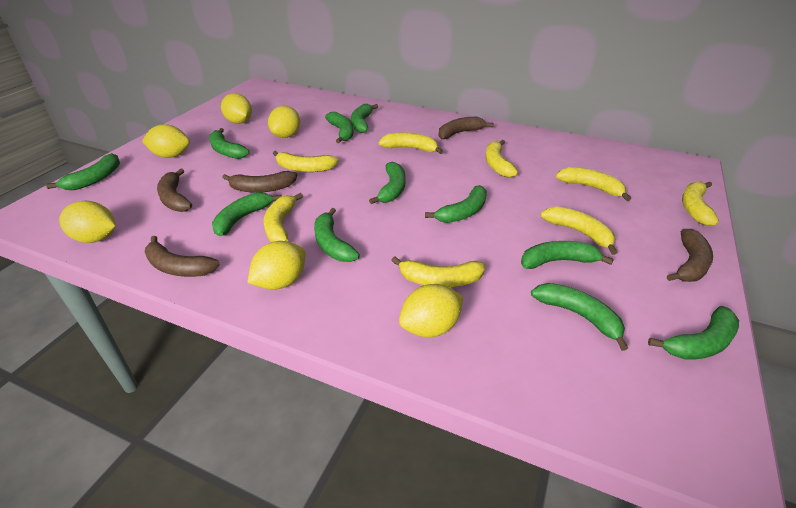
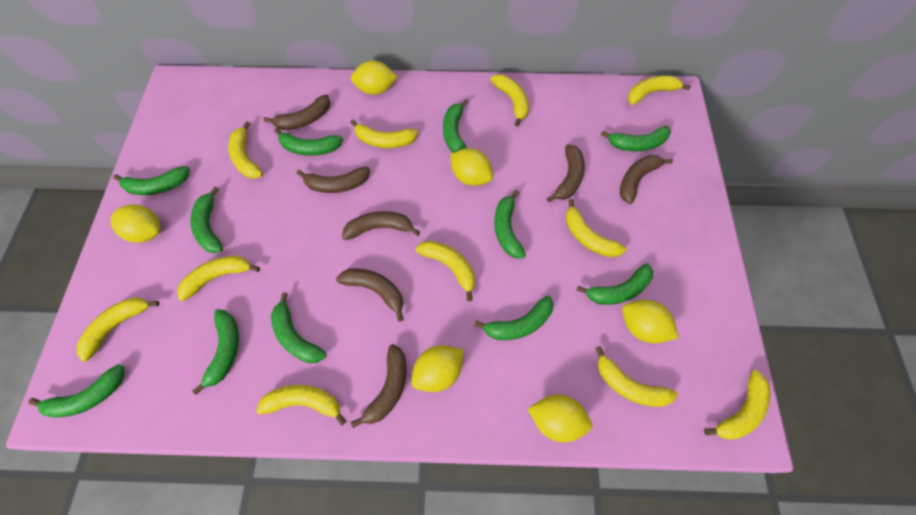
brown banana: [145,236,220,277] [157,168,192,212] [222,171,297,193] [438,117,493,139] [667,229,713,282] = 5 -> [264,95,330,130] [296,167,370,193] [336,268,404,321] [342,211,420,240] [351,344,407,428] [547,144,585,202] [620,155,673,204] = 7
yellow banana: [264,193,303,242] [273,151,339,172] [378,133,443,154] [391,256,485,287] [485,140,518,177] [540,207,617,255] [556,167,631,201] [682,181,719,226] = 8 -> [77,298,159,361] [177,256,260,301] [228,121,263,179] [256,385,346,426] [350,120,418,148] [416,241,475,301] [490,74,529,127] [566,199,627,258] [596,346,678,407] [628,75,691,105] [704,370,770,440] = 11

